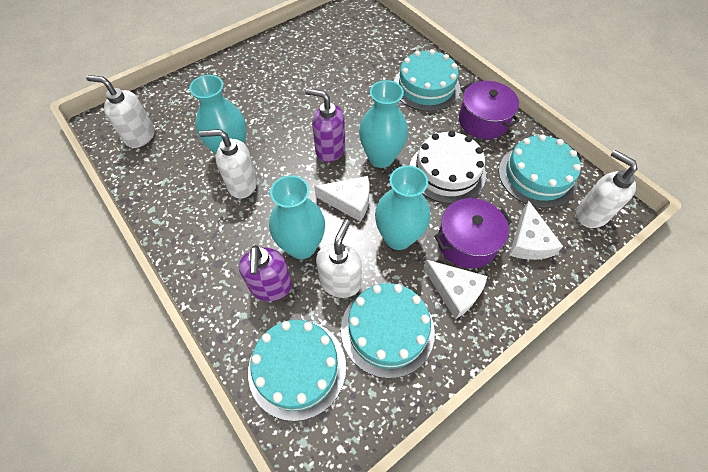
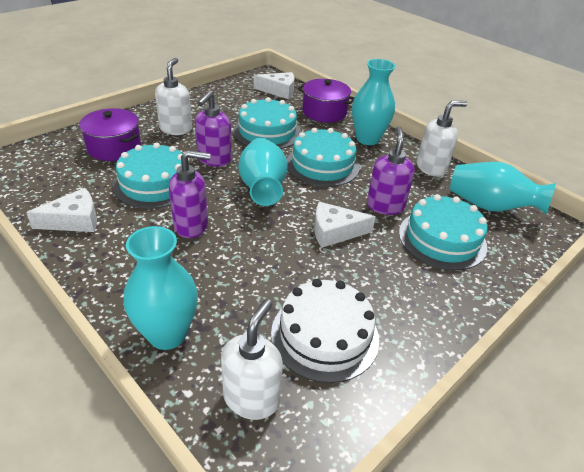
purple soap dispenser: [239,245,292,301] [305,88,345,162] = 2 -> [169,150,211,238] [195,91,232,167] [367,127,415,215] = 3
white soap dispenser: [86,75,154,148] [199,129,257,199] [316,219,362,298] [576,150,638,228] = 4 -> [155,58,192,135] [221,299,283,420] [417,101,467,177] = 3

